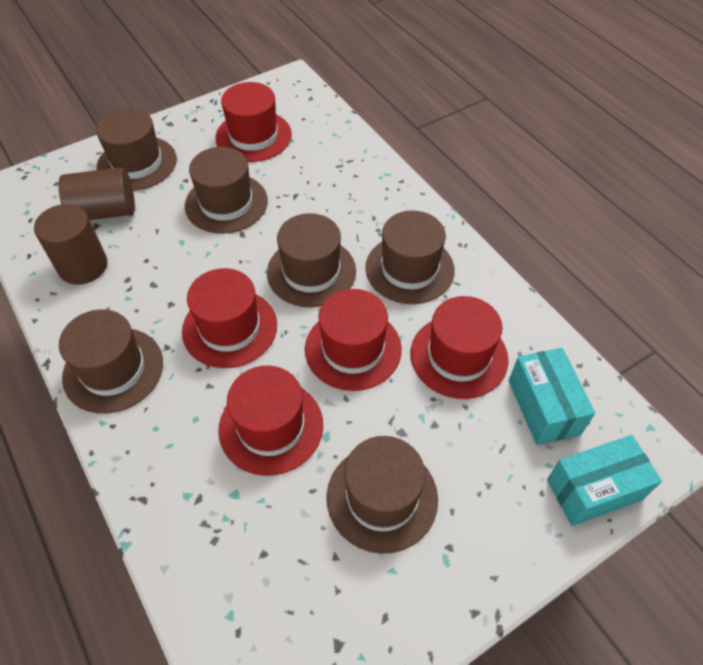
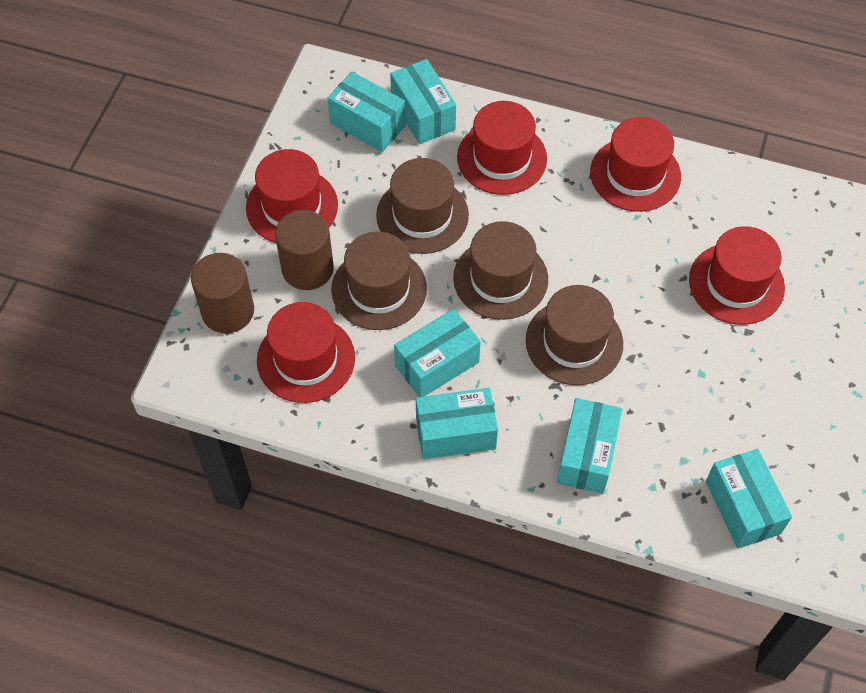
brown hat: [59,309,163,414] [96,108,177,191] [185,147,268,234] [267,213,356,308] [327,436,438,554] [365,211,455,304] = 6 -> [331,232,427,330] [376,158,469,254] [453,221,548,320] [526,285,623,385] = 4
turquoise box: [509,348,595,445] [547,435,662,526] = 2 -> [327,72,406,152] [390,59,456,144] [394,309,481,397] [416,388,498,459] [557,398,622,494] [706,449,792,549] = 6

